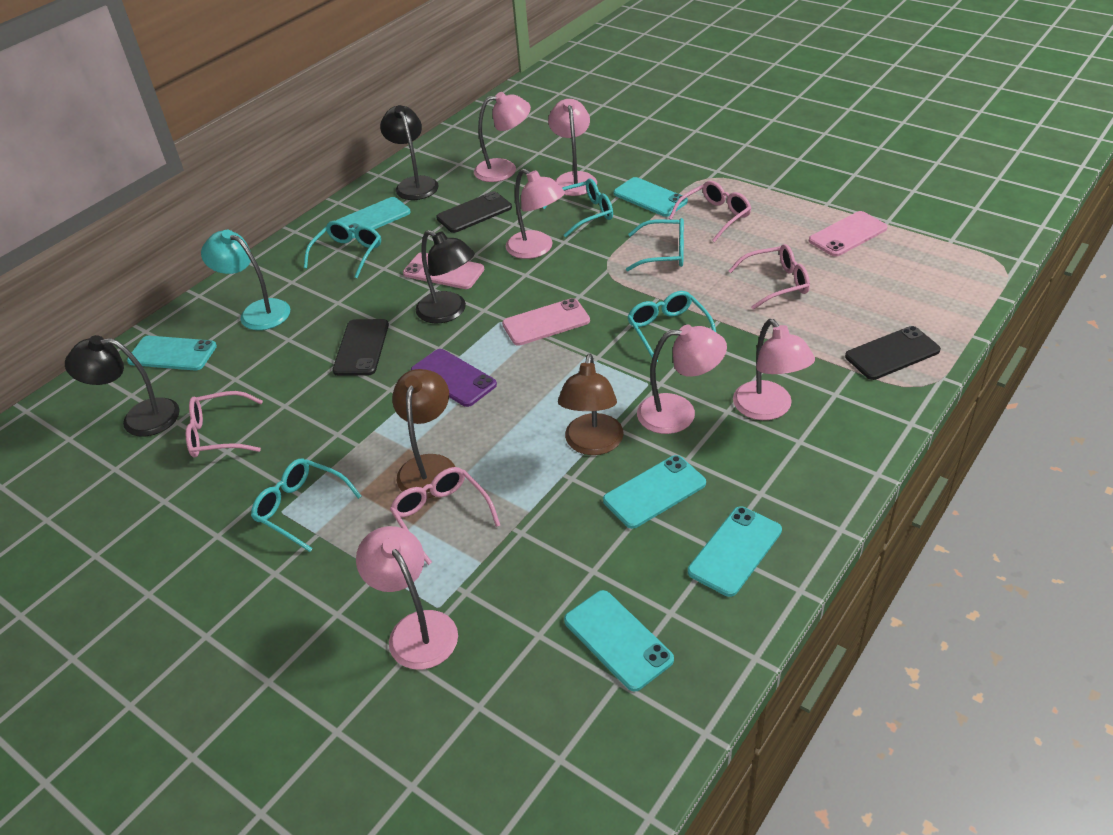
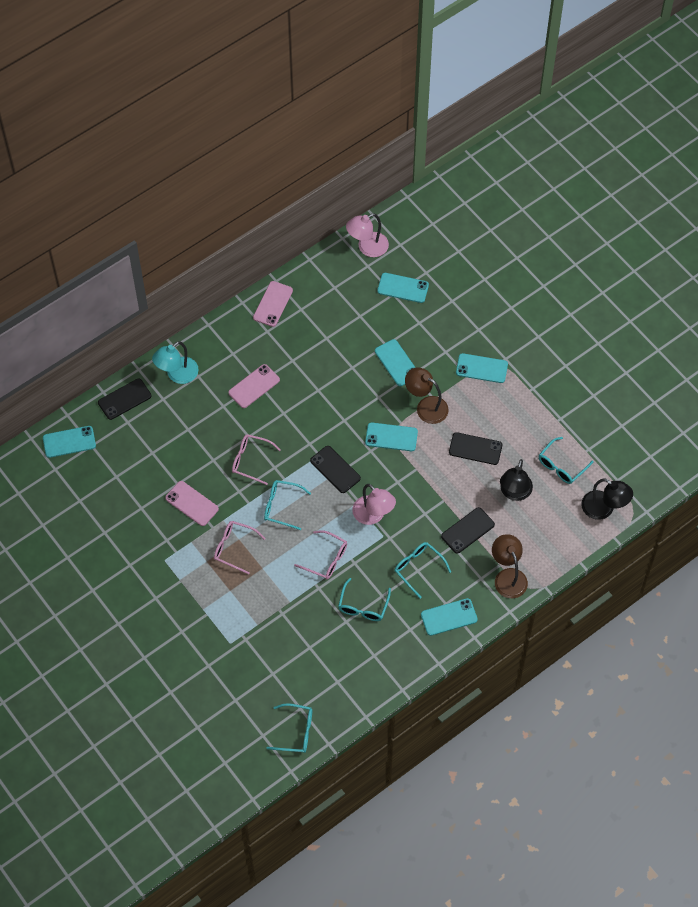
black lamp: [65,335,180,437] [380,105,439,200] [416,230,475,323] = 3 -> [500,459,533,501] [581,478,633,520] = 2
black phone: [333,319,389,376] [436,191,512,233] [845,326,941,380] = 3 -> [98,379,151,420] [310,446,361,493] [441,507,495,554] [449,432,502,465] = 4
pink glasses: [186,391,263,458] [390,467,500,565] [669,181,751,242] [728,244,810,310] = 4 -> [214,521,266,574] [232,434,281,485] [294,530,347,579] = 3
pink lamp: [356,526,458,670] [474,92,531,182] [506,169,565,259] [548,99,597,196] [637,325,727,434] [733,319,815,420] = 6 -> [346,213,389,257] [352,484,396,525] = 2
purple phone: [411,349,497,407] = 1 -> none = 0

